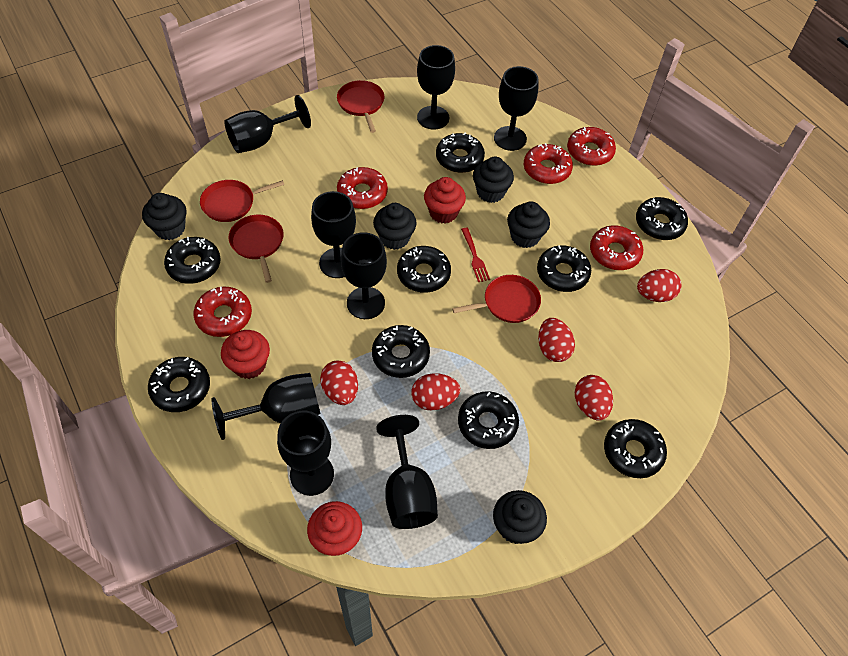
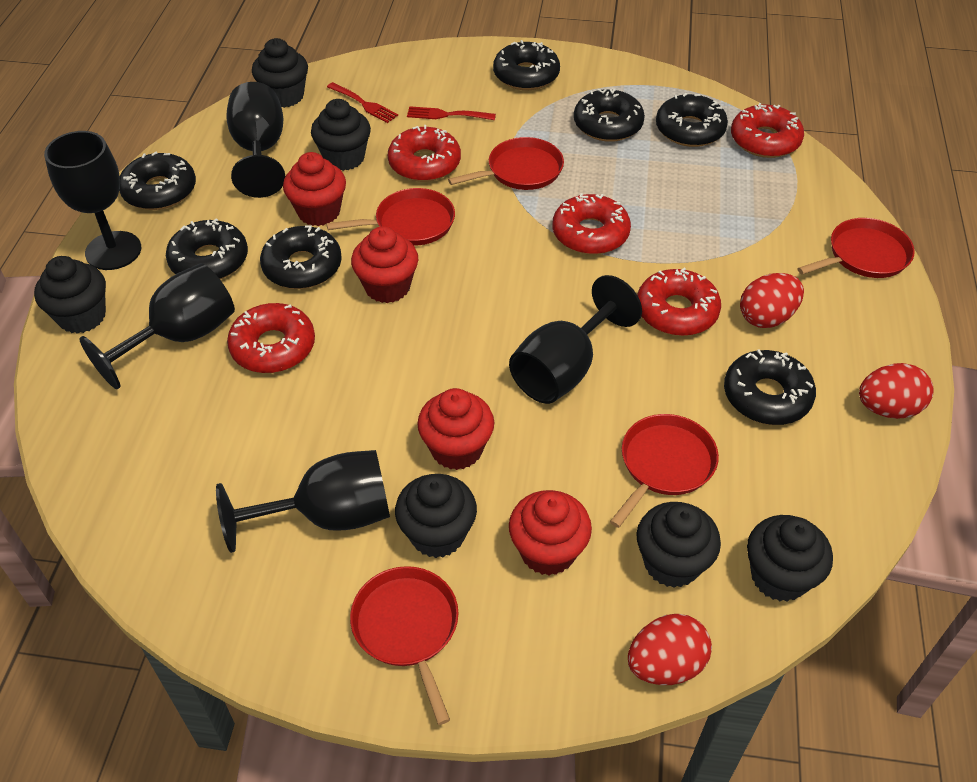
black cupcake: [142,193,187,240] [373,203,417,250] [473,157,514,203] [493,490,547,544] [507,201,550,248] = 5 -> [34,256,106,334] [252,38,308,108] [311,99,371,171] [395,474,477,558] [636,502,721,588] [747,515,833,602] = 6
black donut: [148,357,210,412] [164,237,221,284] [372,325,430,378] [397,246,451,293] [436,132,485,173] [458,391,519,449] [537,245,591,292] [604,419,667,478] [636,197,688,240] = 9 -> [119,152,196,210] [166,218,248,279] [260,226,342,289] [493,40,560,90] [574,88,645,142] [656,93,728,147] [724,349,816,425] = 7
black goblet: [212,373,321,440] [224,95,311,153] [277,411,334,496] [311,191,356,278] [341,232,387,319] [376,415,438,529] [417,45,455,129] [494,66,539,151] = 8 -> [44,131,141,270] [79,263,235,389] [216,450,390,553] [227,82,285,198] [509,275,642,404] = 5
red cupcake: [221,330,270,379] [307,501,362,556] [424,177,466,224] = 3 -> [283,152,346,226] [351,226,418,303] [417,388,494,470] [509,490,592,575] = 4
red egg: [320,361,358,405] [412,373,460,411] [538,318,575,362] [574,375,613,420] [637,269,681,302] = 5 -> [628,614,712,685] [740,273,804,328] [859,363,934,419] = 3
red fork: [461,228,490,282] = 1 -> [327,82,398,123] [407,106,496,120] = 2
red pan: [200,180,284,222] [229,215,284,283] [337,80,384,133] [452,275,541,323] = 4 -> [326,188,455,245] [350,566,459,725] [448,137,564,190] [610,414,719,528] [798,218,915,278] = 5

